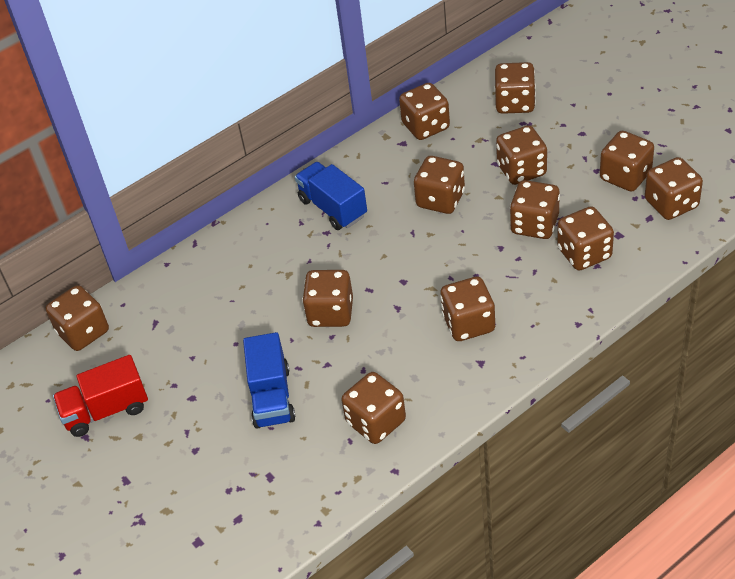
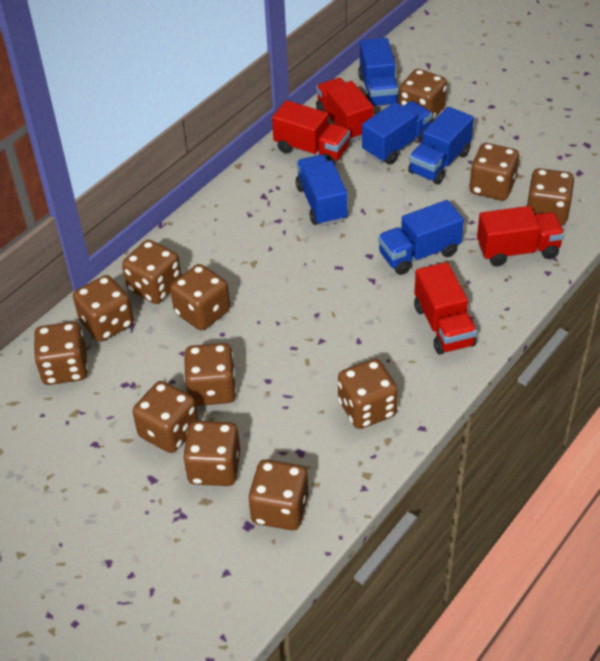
blue truck: [243,332,295,428] [295,162,367,230] = 2 -> [296,155,348,226] [358,38,399,107] [362,101,433,165] [378,200,464,275] [408,107,474,184] = 5
red truck: [53,355,148,437] = 1 -> [272,100,350,164] [316,78,374,141] [414,262,477,355] [477,206,565,266] = 4

